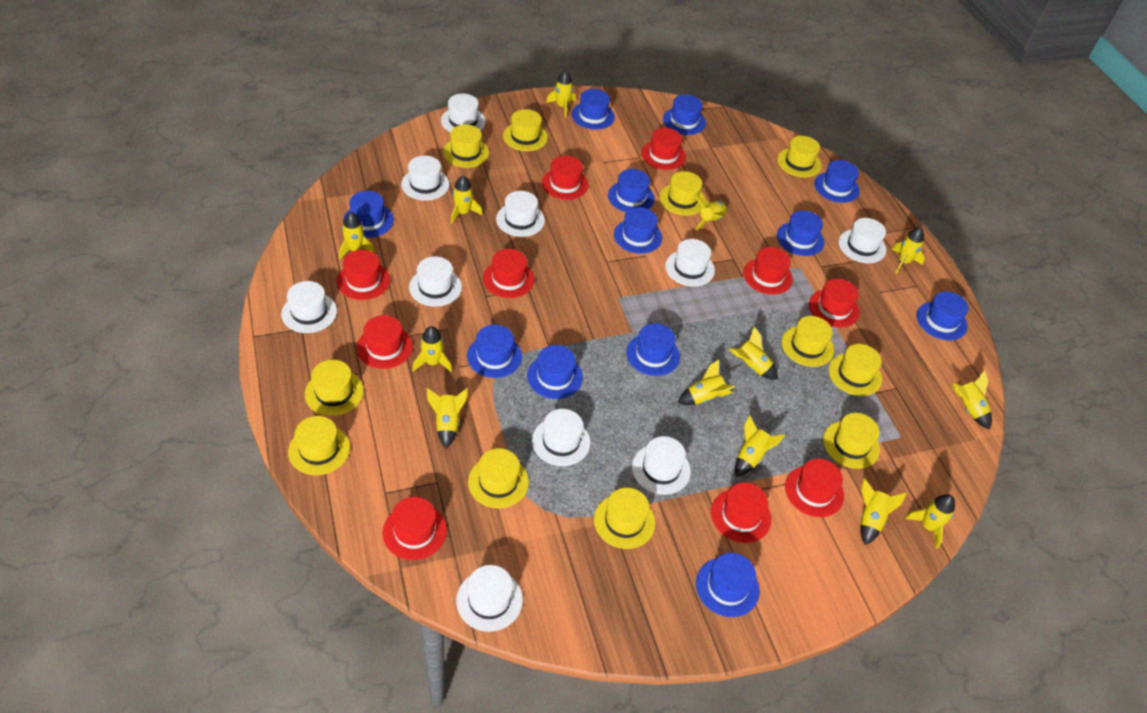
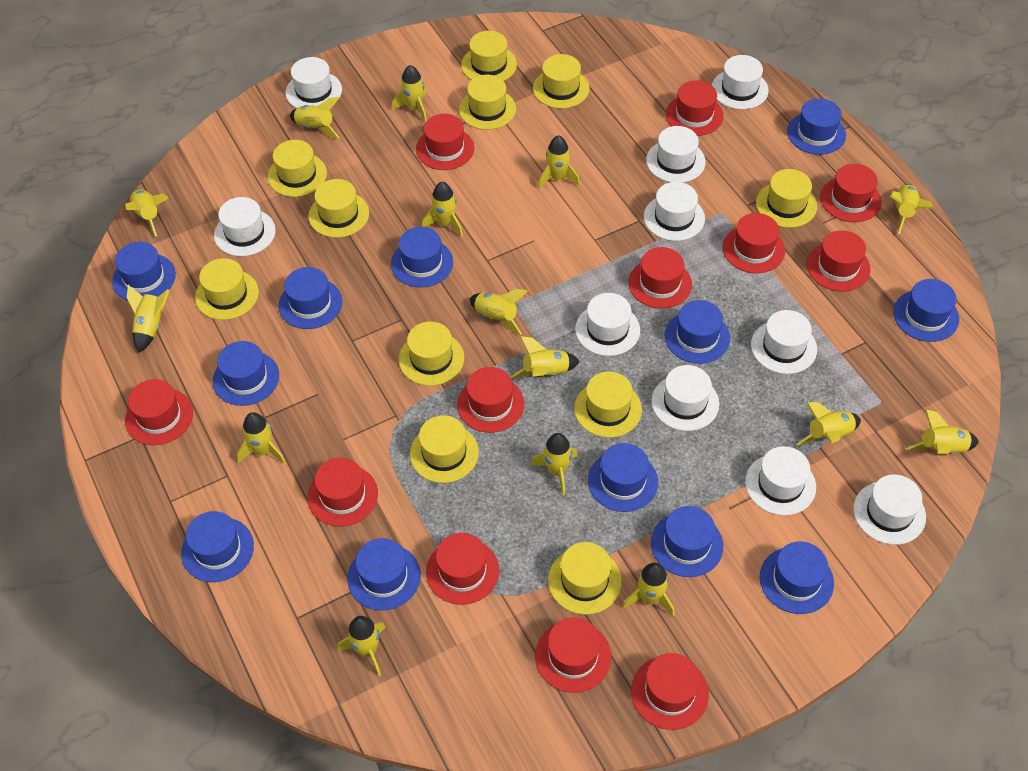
red hat: [337,250,390,300] [357,315,413,369] [382,497,447,560] [483,249,534,298] [542,156,589,200] [641,128,686,170] [711,482,771,543] [743,247,793,295] [785,459,844,517] [809,279,860,328] = 10 -> [125,379,193,445] [308,457,378,527] [416,114,475,170] [426,533,499,605] [457,367,524,433] [535,617,611,693] [629,247,692,309] [631,653,709,730] [666,80,724,136] [722,213,785,273] [807,230,870,291] [820,164,882,222] = 12
yellow rocket: [339,212,375,260] [412,326,452,372] [426,388,468,449] [451,176,483,224] [546,70,576,118] [678,360,735,405] [695,197,727,231] [728,326,778,380] [735,415,785,477] [860,478,907,545] [892,227,925,273] [905,494,955,549] [951,370,992,429] = 13 -> [125,189,169,236] [127,285,169,353] [237,412,286,464] [290,97,340,139] [337,616,386,676] [392,65,427,122] [422,182,463,237] [470,289,528,335] [511,336,580,378] [530,433,578,495] [538,135,580,189] [622,563,675,617] [796,402,861,446] [890,184,934,234] [906,409,979,454] = 15

